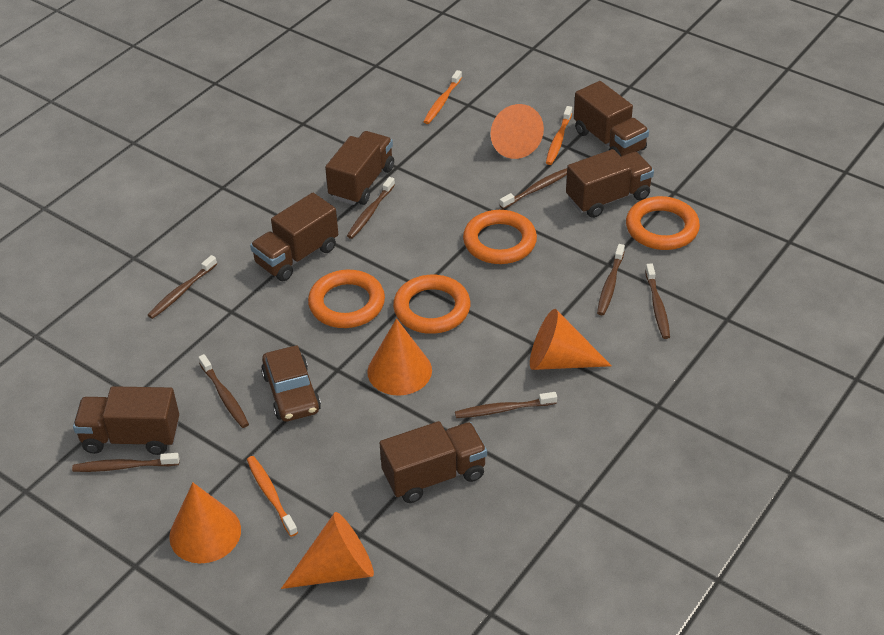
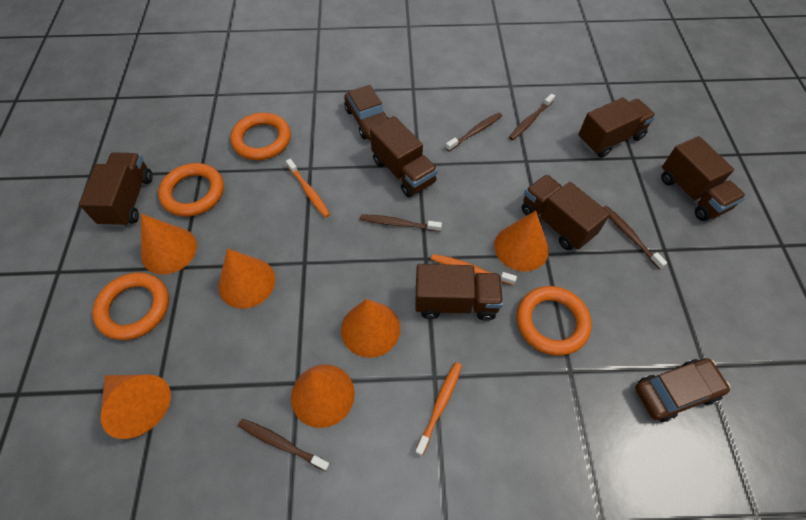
brown car: [261,345,321,422] = 1 -> [344,85,389,140] [635,358,730,422] = 2
brown toothbrush: [72,453,179,472] [148,255,217,319] [198,354,249,428] [347,177,395,239] [455,392,557,418] [500,168,567,209] [597,244,625,315] [645,263,670,339] = 8 -> [238,419,330,472] [360,214,442,232] [446,113,502,151] [509,94,555,140] [603,205,667,269] = 5
orange cone: [169,483,241,563] [281,512,374,589] [367,318,432,396] [490,104,544,159] [530,309,612,370] = 5 -> [101,375,171,439] [141,214,197,274] [218,248,275,309] [291,365,355,428] [341,299,400,358] [494,211,549,271] = 6

